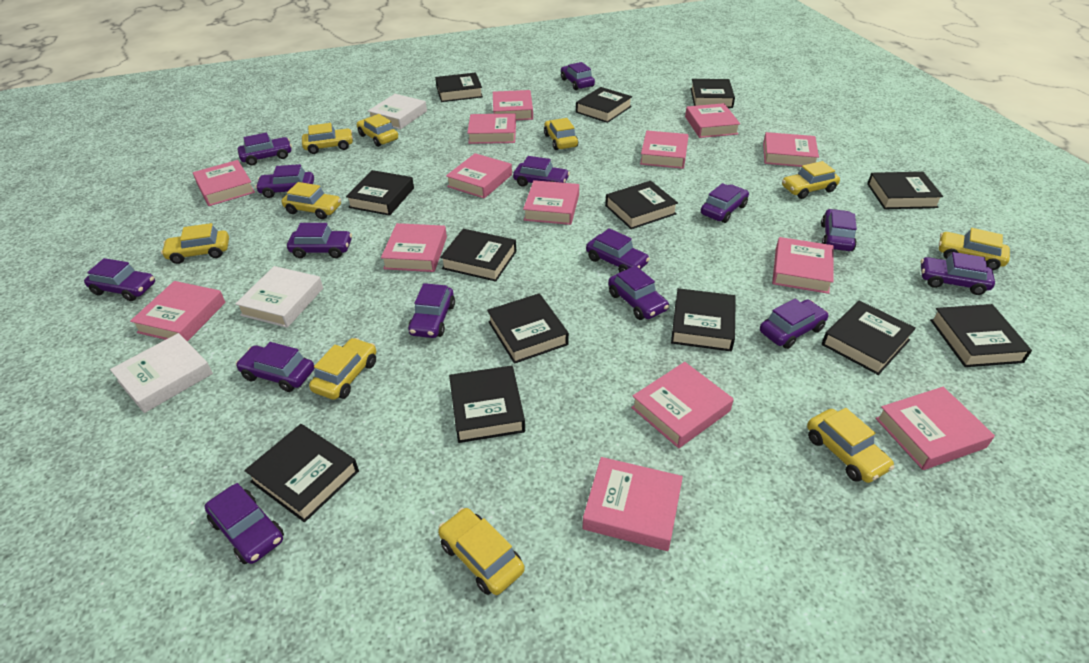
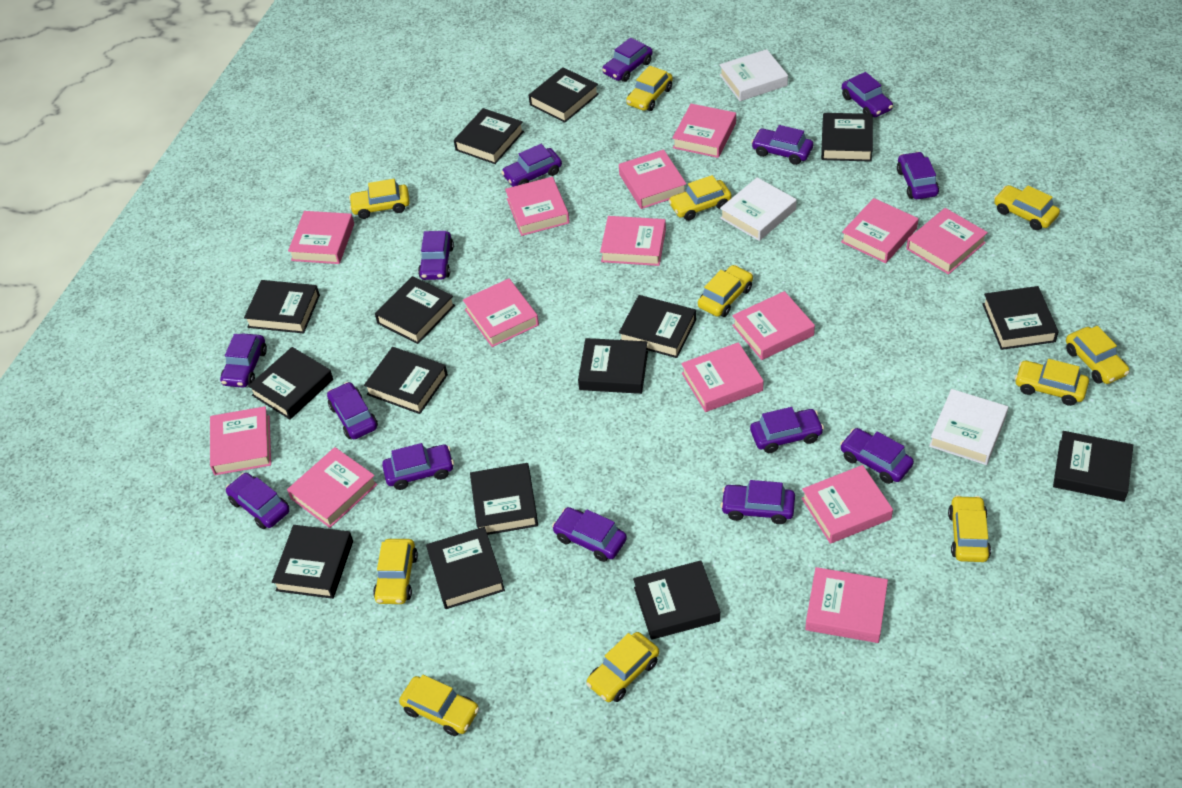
black book: [244,424,359,522] [346,170,414,216] [435,72,483,102] [440,229,517,282] [449,365,525,443] [487,293,569,364] [576,87,632,123] [605,181,678,229] [671,288,736,351] [691,79,735,108] [822,300,916,375] [867,172,943,209] [930,304,1032,367] = 13 -> [244,280,320,333] [248,347,333,420] [272,525,353,599] [364,347,448,414] [375,276,455,344] [426,527,505,609] [454,108,524,164] [470,463,538,535] [529,67,599,123] [578,338,648,394] [619,295,696,358] [633,560,720,640] [821,113,873,162] [982,286,1058,350] [1053,431,1133,502] = 15
purple car: [84,258,155,301] [205,483,284,564] [236,342,314,392] [238,133,292,166] [255,164,314,198] [287,223,352,258] [408,283,455,338] [513,156,570,187] [561,62,595,90] [586,228,650,273] [608,266,669,320] [701,183,749,223] [760,299,829,349] [821,209,857,251] [921,252,995,295] = 15 -> [220,333,267,388] [226,473,290,529] [327,382,378,439] [382,443,454,490] [418,231,454,280] [501,144,562,187] [552,507,627,562] [602,37,653,82] [721,480,795,524] [750,407,824,453] [751,125,813,165] [840,428,914,484] [842,72,893,117] [897,151,939,199] = 14
yellow car: [161,223,229,264] [282,182,341,219] [302,123,353,154] [309,338,376,400] [357,114,398,147] [438,508,525,595] [544,118,578,150] [782,161,840,199] [807,408,895,483] [939,228,1010,270] = 10 -> [349,179,410,219] [373,539,418,604] [399,675,479,736] [586,632,659,702] [626,66,673,111] [669,175,732,221] [698,265,753,317] [948,495,991,562] [994,185,1060,230] [1015,359,1089,406] [1066,326,1129,384] = 11

